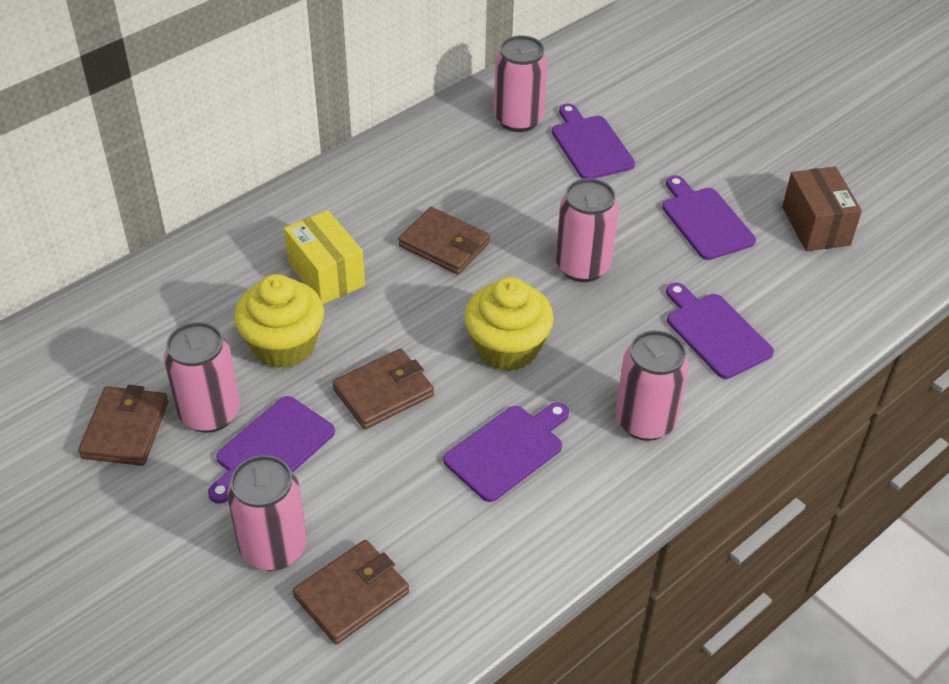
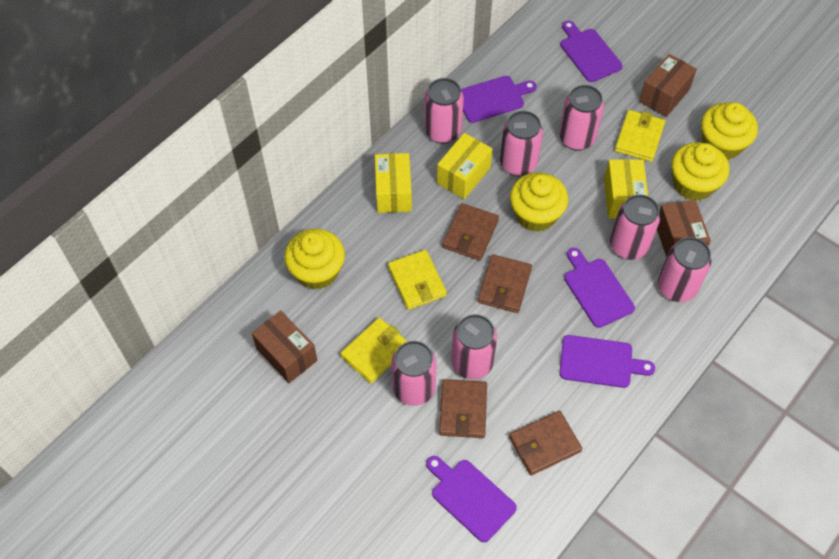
brown box: [782,166,862,251] = 1 -> [252,311,317,383] [639,54,697,117] [657,200,711,257] = 3
pink can: [164,322,240,433] [227,455,307,571] [494,35,548,132] [556,178,619,282] [615,330,689,441] = 5 -> [391,341,436,406] [424,78,464,144] [451,314,497,379] [500,111,543,176] [559,85,604,151] [610,194,660,260] [658,237,711,302] = 7
yellow box: [284,210,365,304] = 1 -> [375,153,412,213] [437,133,492,199] [604,159,648,218] = 3
yellow cupcake: [234,274,324,368] [464,277,554,371] = 2 -> [284,229,345,289] [510,172,568,232] [671,142,729,200] [701,102,758,160] = 4
yellow wallet: none = 0 -> [340,318,408,383] [388,250,447,310] [615,110,665,162] = 3

